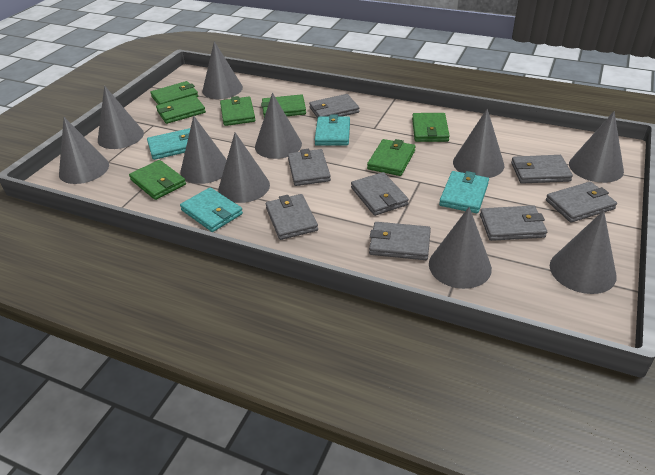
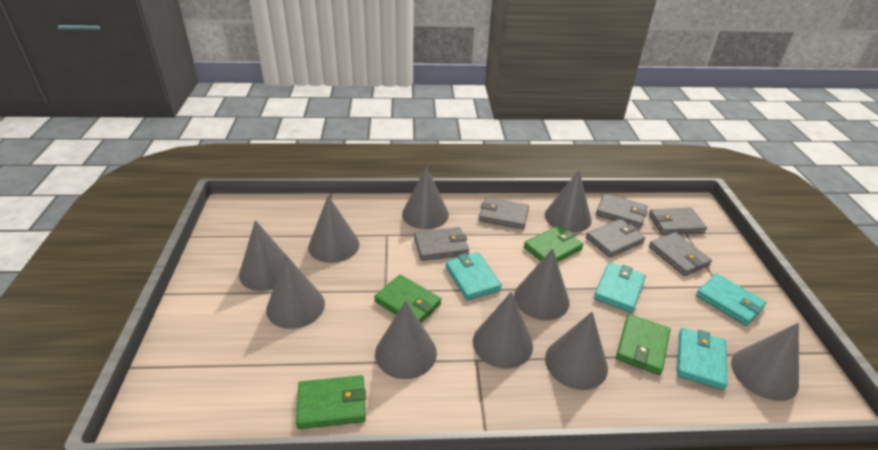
green wallet: [129,160,186,200] [150,81,199,105] [156,95,206,124] [220,96,255,126] [261,94,306,117] [367,139,415,176] [412,113,450,142] = 7 -> [296,375,366,429] [374,275,441,323] [524,226,583,262] [616,314,670,375] = 4
grey wallet: [266,194,318,240] [288,149,331,186] [309,94,359,118] [351,172,409,216] [369,222,431,260] [480,205,547,241] [511,155,573,184] [546,182,617,223] = 8 -> [414,227,469,261] [479,197,529,229] [586,219,645,257] [596,193,648,228] [649,208,707,235] [649,232,712,276] = 6

